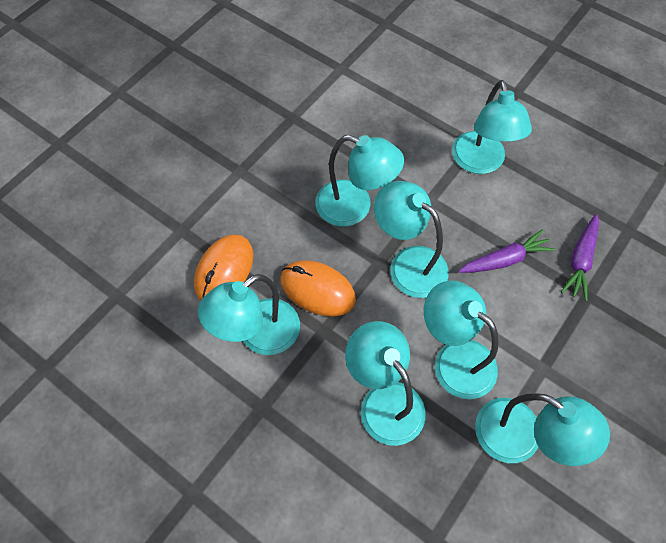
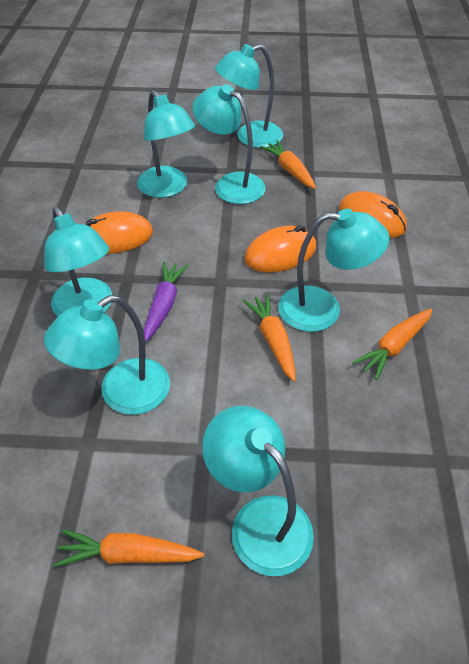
orange carrot: none = 0 -> [54,529,204,567] [243,294,296,382] [260,140,316,189] [353,309,433,380] = 4
orange mouse: [194,234,253,300] [280,260,356,316] = 2 -> [84,211,153,254] [244,225,316,272] [339,191,407,238] = 3
purple carrot: [458,229,555,273] [561,214,599,301] = 2 -> [144,261,188,342] = 1

